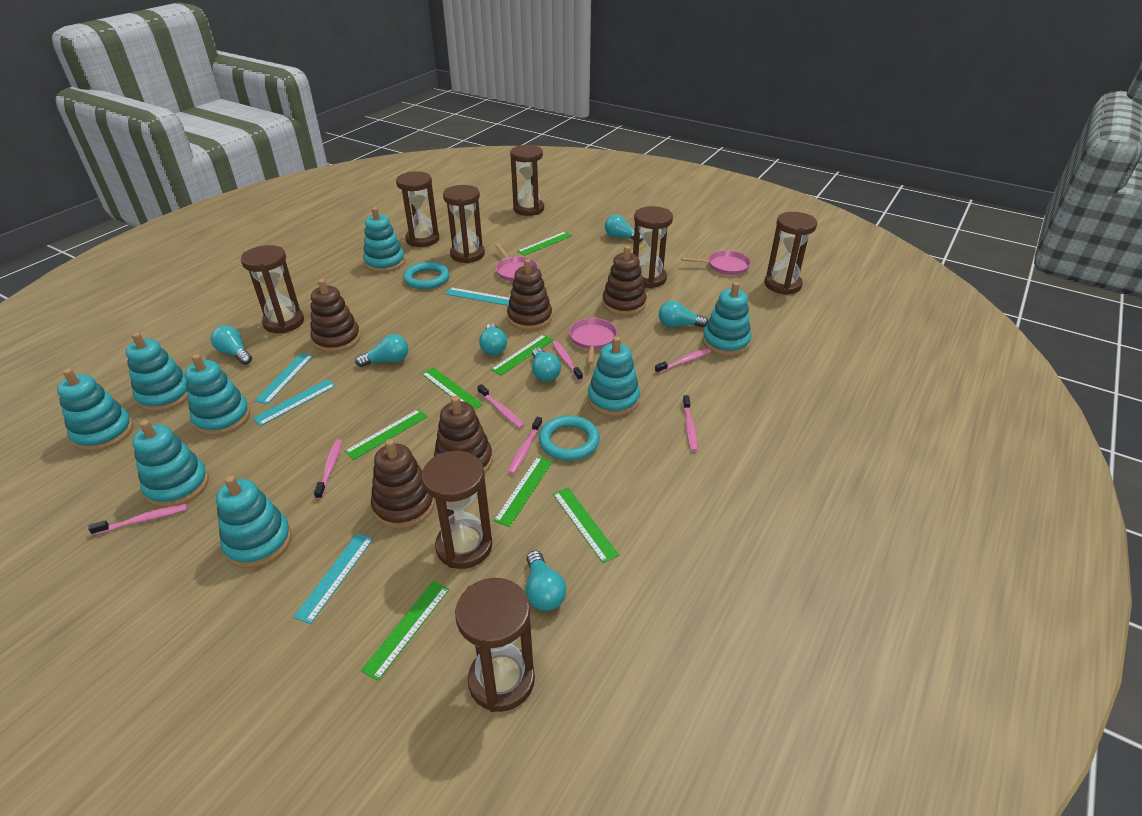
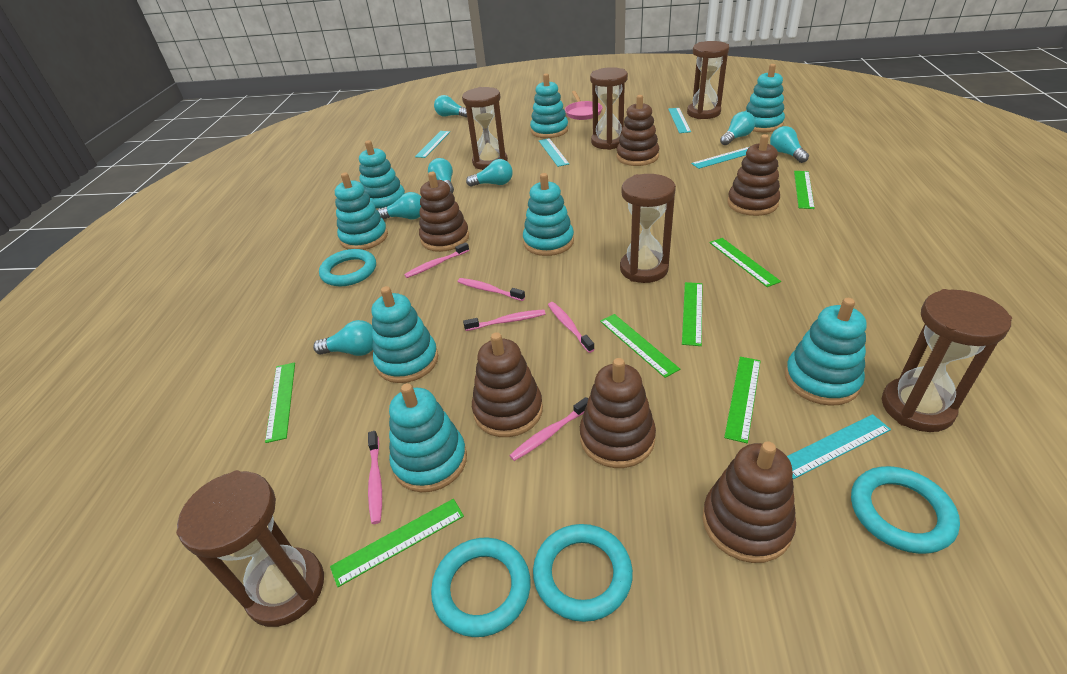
brown hourglass: [241,245,304,333] [396,171,439,247] [421,451,492,569] [443,185,485,263] [455,578,535,712] [510,145,544,216] [633,206,673,288] [765,212,817,295] = 8 -> [176,470,324,627] [462,87,508,170] [590,67,628,150] [620,174,676,283] [687,41,729,119] [882,289,1012,432] = 6
brown stacking toy: [310,279,360,353] [371,439,435,529] [434,396,493,473] [507,259,552,330] [602,246,646,316] = 5 -> [419,172,469,252] [472,332,543,437] [580,358,656,468] [617,95,659,166] [702,442,796,563] [727,134,780,216] = 6
pink pan: [495,243,538,281] [569,318,617,364] [682,250,751,275] = 3 -> [565,91,602,120] = 1
pink toothbrush: [88,504,187,535] [314,439,342,500] [477,384,524,428] [508,417,542,474] [552,341,583,381] [655,349,711,374] [683,395,698,452] = 7 -> [368,431,382,524] [404,242,469,278] [458,278,525,301] [463,309,546,331] [509,397,588,461] [548,302,595,353] = 6
turquoise ring: [403,262,450,289] [539,415,600,461] = 2 -> [319,249,376,286] [431,537,530,637] [533,524,633,622] [851,466,960,554] = 4
turquoise ruler: [253,379,336,426] [254,353,313,404] [293,533,373,624] [445,287,510,306] = 4 -> [415,131,450,158] [539,138,569,167] [668,108,691,133] [691,147,749,169] [787,414,891,479] = 5

